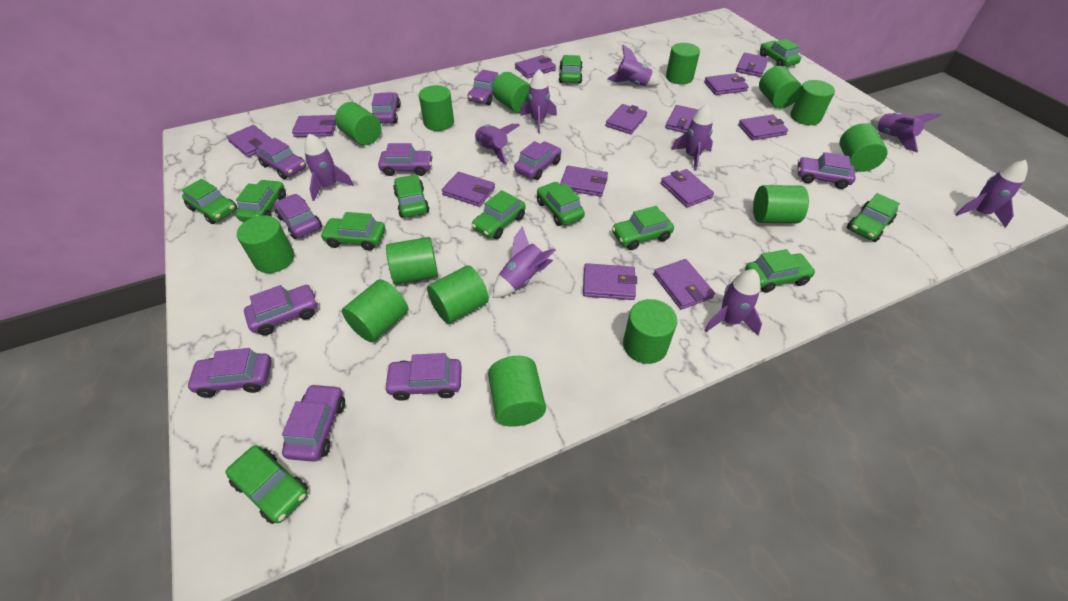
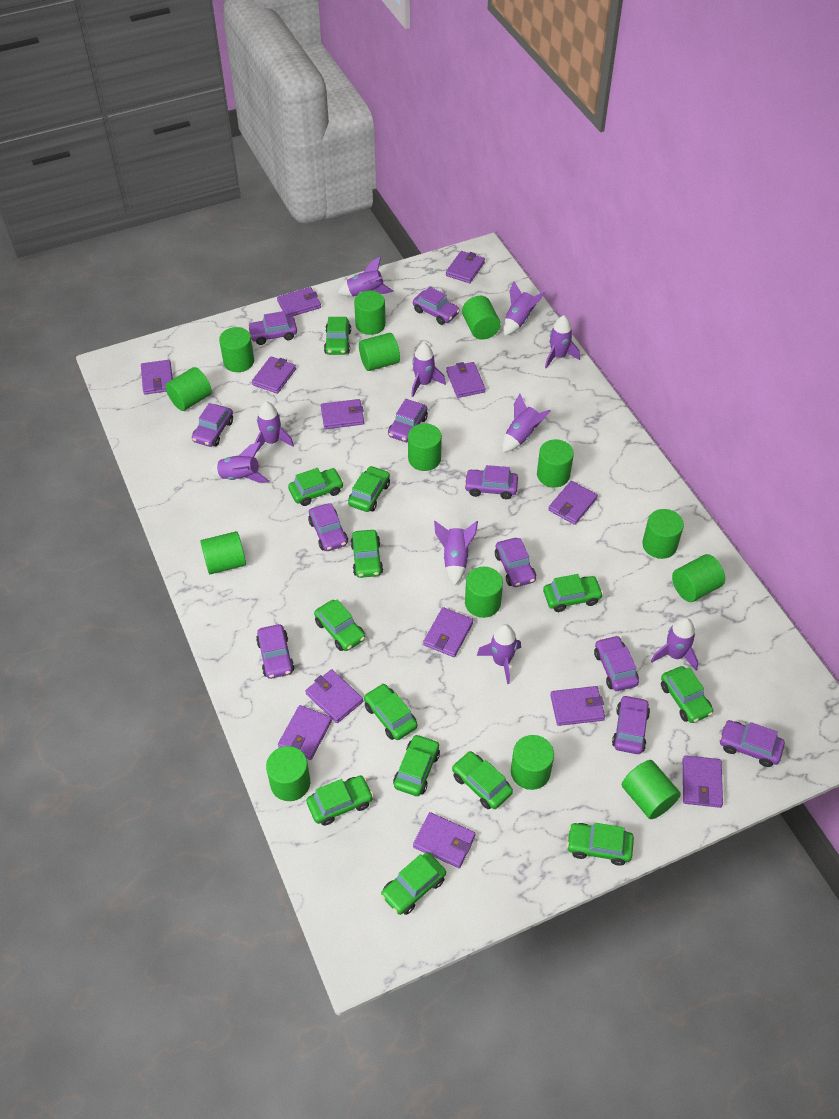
green car: [182,179,237,224] [225,445,308,524] [236,180,286,221] [320,212,385,251] [393,174,429,217] [472,190,526,239] [537,182,585,226] [559,55,583,83] [612,206,674,250] [745,249,816,293] [760,39,801,67] [847,193,900,242] = 12 -> [288,468,344,506] [307,776,373,826] [314,600,365,651] [324,317,351,355] [348,466,390,512] [350,530,383,578] [364,683,418,740] [381,852,446,915] [393,734,440,796] [452,751,513,809] [543,574,603,612] [567,823,634,866] [661,666,713,723] = 13
purple rocket: [304,133,354,201] [475,124,520,164] [493,226,556,298] [520,70,557,133] [607,45,660,87] [671,104,713,171] [704,269,762,335] [871,112,941,152] [955,160,1028,228] = 9 -> [209,442,270,483] [255,401,294,453] [337,256,393,296] [411,343,446,397] [434,521,478,585] [477,624,521,684] [502,394,551,452] [503,281,545,336] [545,315,580,368] [651,618,698,670] = 10

